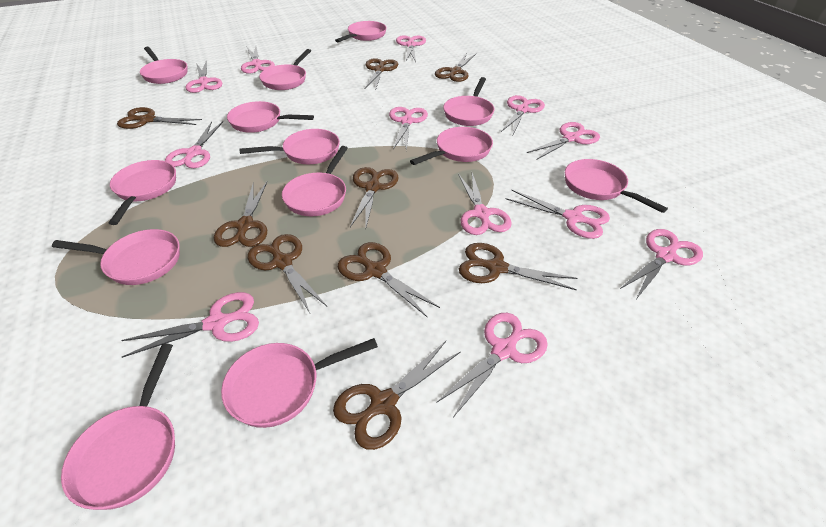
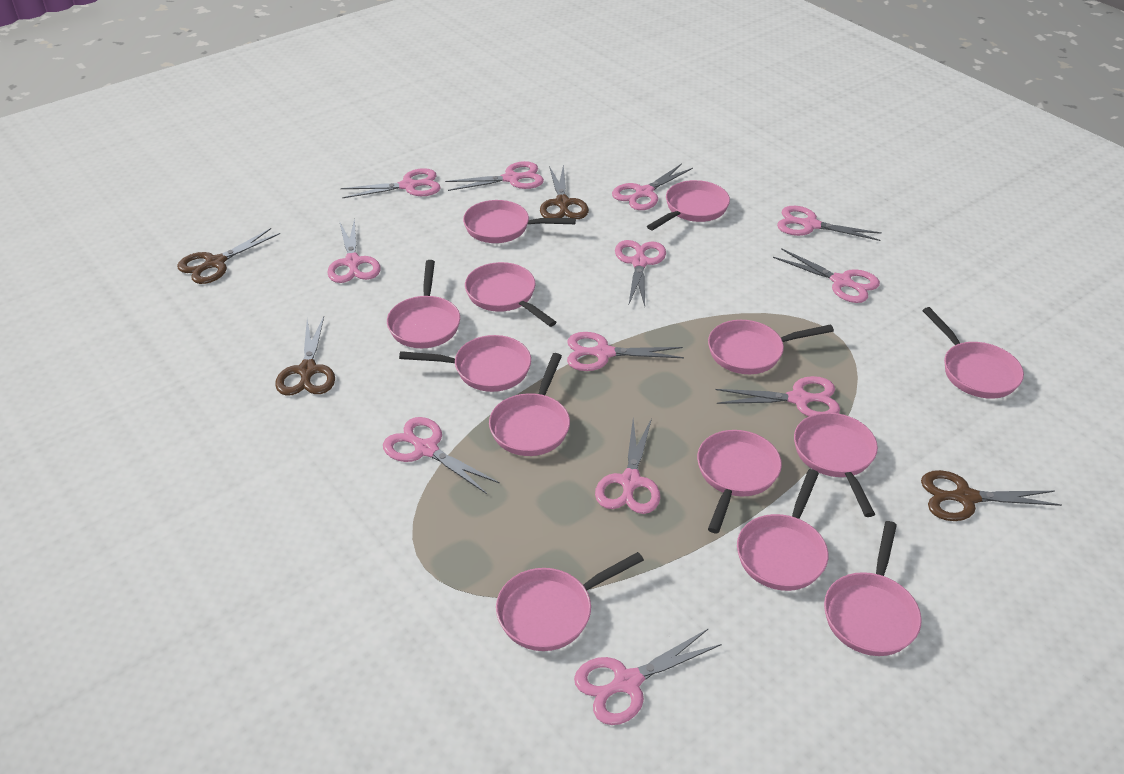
brown scissors: [117,107,202,129] [214,182,267,247] [248,234,327,313] [333,341,461,450] [338,242,440,317] [350,167,398,230] [365,58,398,91] [435,53,476,82] [459,243,578,290] = 9 -> [177,228,280,284] [275,316,335,396] [540,164,589,219] [921,470,1061,521] = 4

